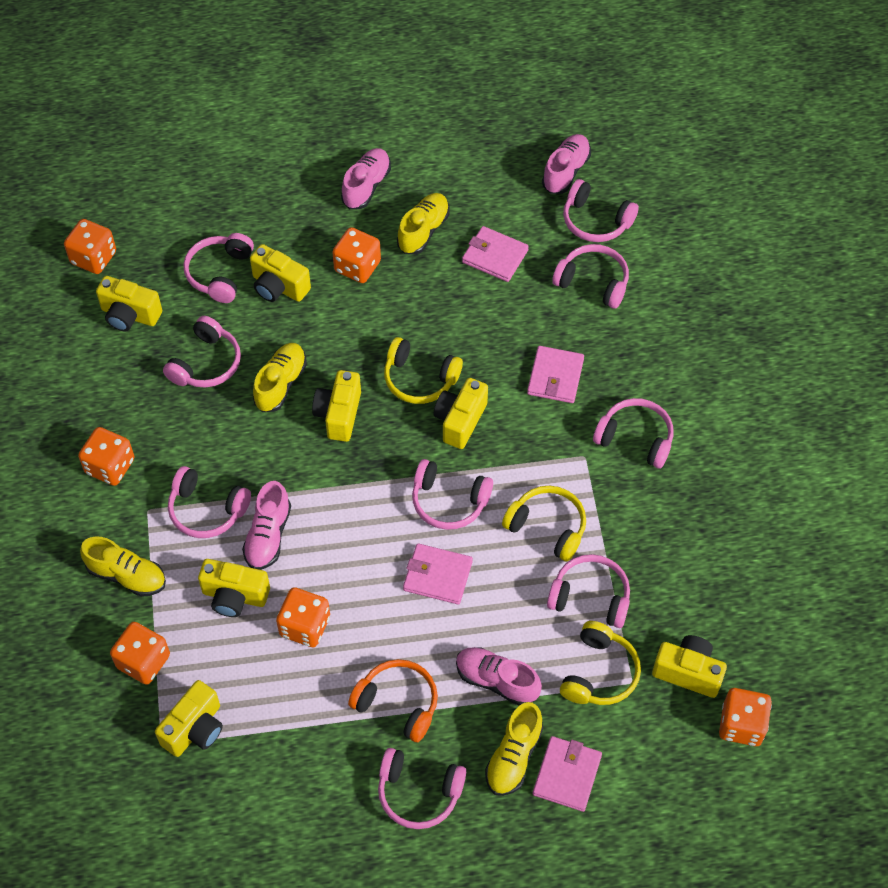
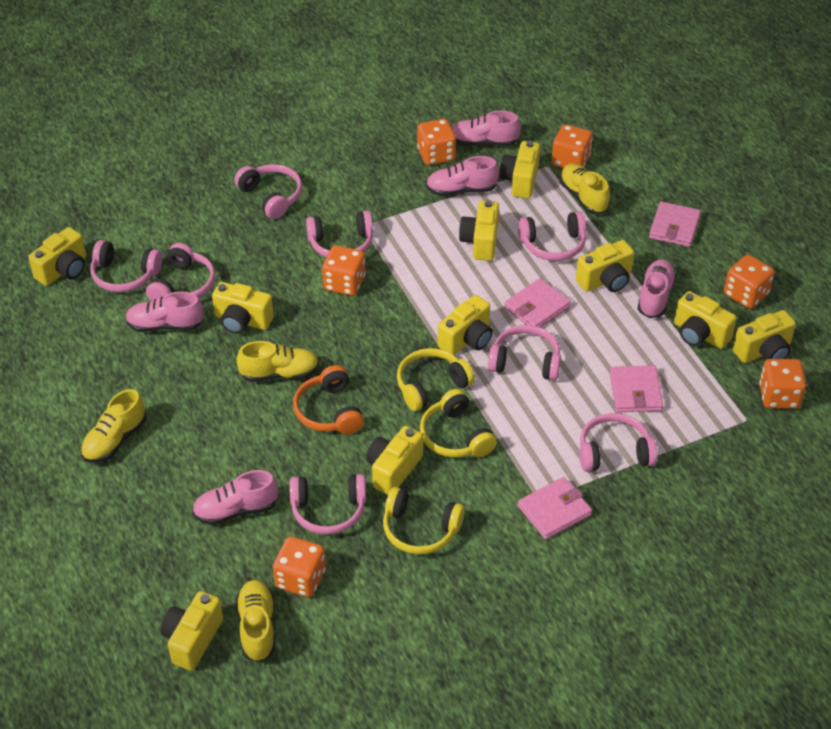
pink headphones: [163,316,241,388] [168,466,251,538] [183,233,254,303] [378,748,466,829] [412,459,493,530] [547,554,630,628] [552,244,629,309] [563,179,639,242] [593,398,674,468] = 9 -> [90,240,162,292] [146,243,215,301] [234,164,302,219] [289,474,366,535] [306,211,373,258] [488,325,561,381] [518,212,586,261] [580,413,658,472] = 8
pink shoe: [242,481,291,570] [341,148,391,209] [456,647,542,706] [542,134,591,194] = 4 -> [125,292,204,332] [192,470,278,525] [426,156,499,196] [452,111,521,146] [637,259,677,318] = 5
yellow camera: [96,276,162,332] [155,680,223,757] [198,559,270,617] [250,244,311,302] [312,370,361,442] [434,378,488,449] [652,635,727,698] = 7 -> [28,227,86,286] [161,591,223,671] [212,282,274,334] [366,426,423,495] [438,295,493,355] [459,200,499,261] [500,141,540,199] [576,240,634,292] [674,291,737,349] [733,310,796,363] = 10

